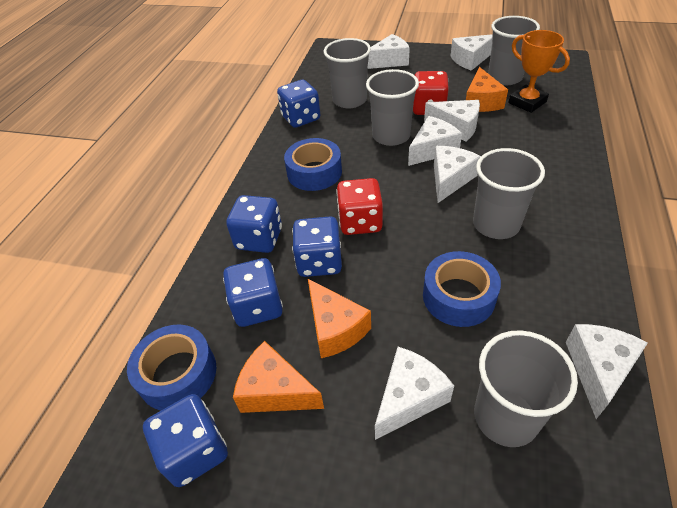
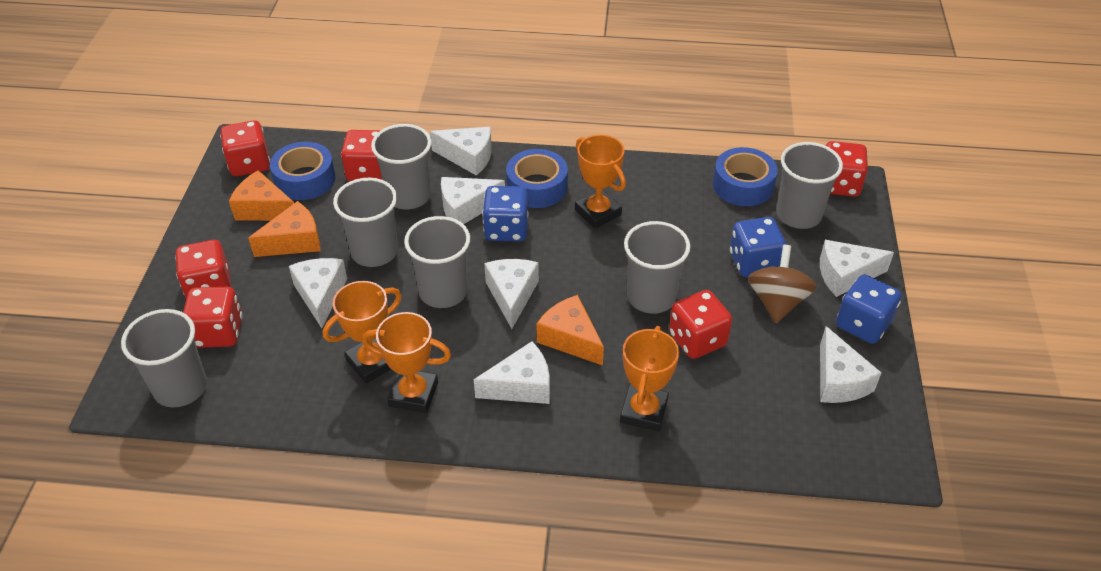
blue dice: [143,394,228,487] [223,258,283,327] [226,195,282,253] [277,80,320,128] [292,216,342,277] = 5 -> [483,186,529,241] [730,217,786,277] [836,275,902,344] = 3
brown spinning top: none = 0 -> [748,245,817,323] = 1
grey cup: [324,38,371,109] [366,69,419,146] [473,148,545,239] [474,330,578,447] [488,16,540,85] = 5 -> [121,309,207,407] [333,178,398,267] [371,124,432,209] [404,216,470,308] [624,221,690,314] [776,142,843,229] = 6
orange trophy: [508,30,570,113] = 1 -> [323,281,402,384] [362,312,451,413] [575,135,626,229] [620,326,679,432] = 4
red dice: [336,178,383,235] [413,71,449,115] = 2 -> [175,240,231,299] [183,287,243,348] [220,120,270,176] [341,130,382,181] [669,290,732,359] [826,141,868,197] = 6

